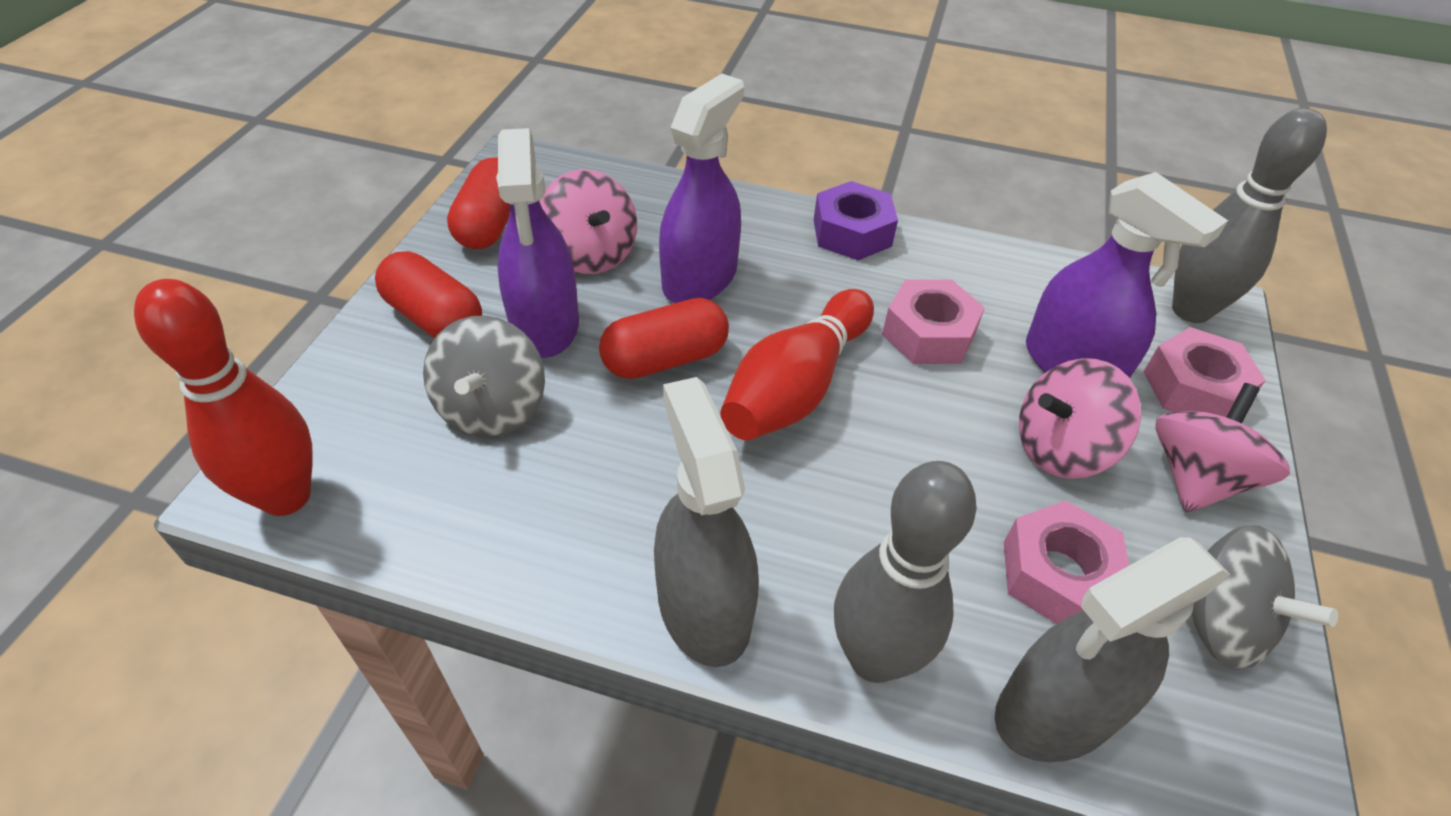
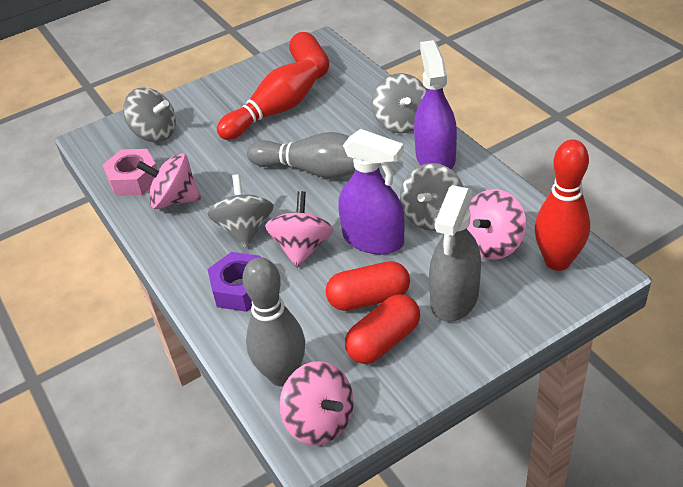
grey spinning top: [423,315,545,437] [1190,525,1338,670] = 2 -> [123,88,176,142] [207,174,274,248] [372,73,427,133] [400,163,463,231] = 4
grey spray bottle: [654,377,759,667] [995,537,1231,762] = 2 -> [429,185,481,322] = 1
pink nut: [882,280,985,364] [1004,501,1129,624] [1143,327,1266,417] = 3 -> [103,149,157,196] = 1
pink spinning top: [540,169,637,274] [1019,358,1141,479] [1155,383,1290,512] = 3 -> [137,153,201,209] [265,191,334,268] [279,361,354,446] [467,189,526,259] = 4
purple spray bottle: [496,128,579,358] [659,74,744,303] [1026,172,1228,378] = 3 -> [338,129,405,254] [414,40,457,169] = 2

